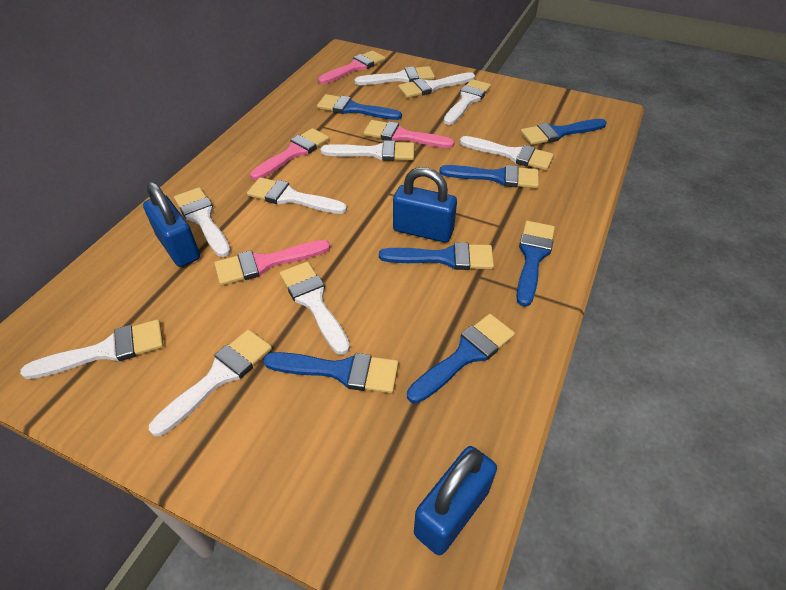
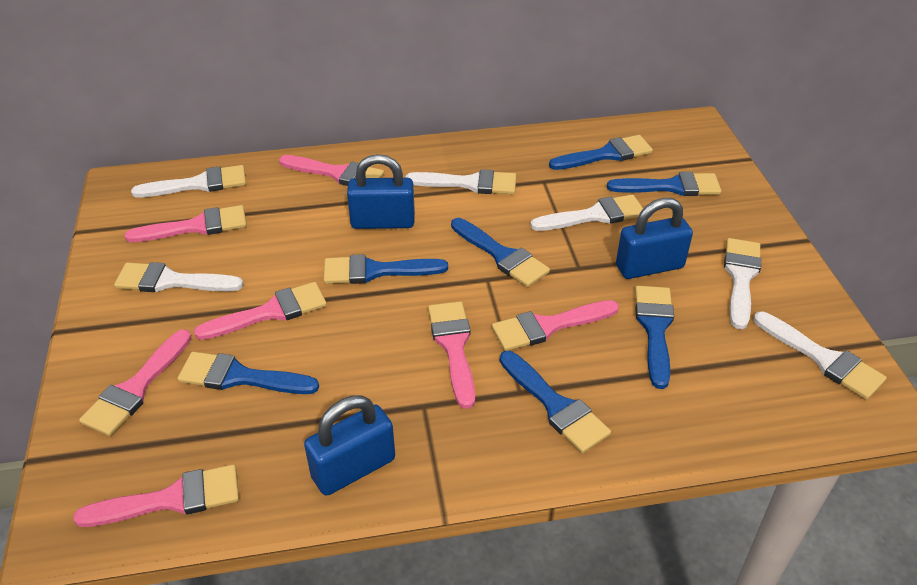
pink brush: [214,240,330,285] [250,128,329,180] [318,50,386,84] [364,120,455,148] = 4 -> [73,464,239,527] [79,329,192,436] [125,205,247,242] [194,282,327,340] [279,155,384,186] [428,301,475,409] [492,300,619,351] = 7
white brush: [20,319,164,379] [149,329,272,436] [174,187,231,257] [247,177,347,214] [280,262,350,355] [320,140,414,161] [354,66,435,85] [398,72,475,98] [444,79,491,125] [460,136,554,170] = 10 -> [114,262,244,292] [131,165,246,197] [405,169,516,194] [530,194,643,231] [724,238,761,330] [753,312,887,400] = 6

